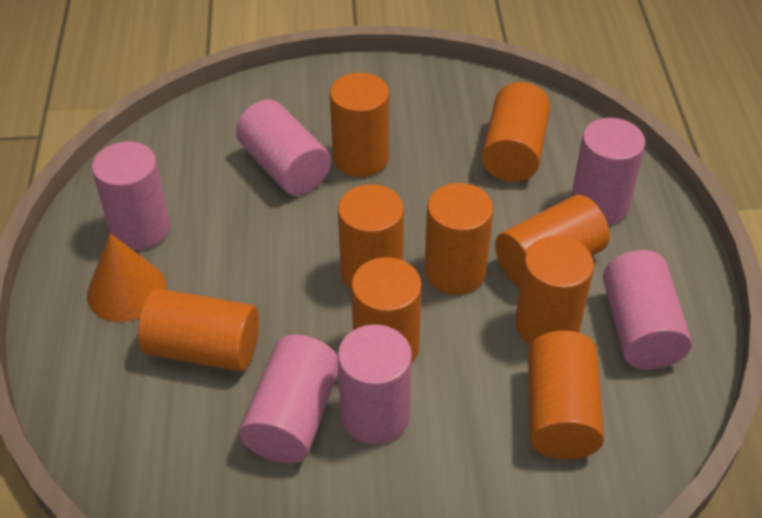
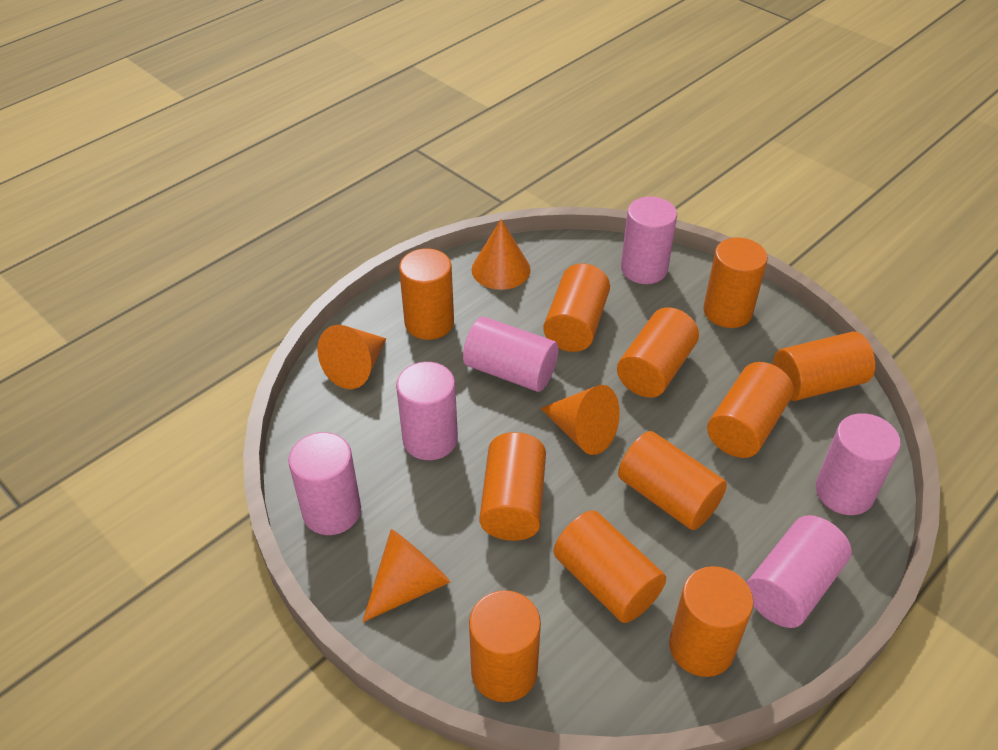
orange cone: [87,233,166,322] = 1 -> [317,325,386,389] [362,529,450,622] [472,219,531,290] [540,385,620,455] = 4
orange cylinder: [138,289,259,371] [330,73,389,177] [338,184,404,289] [351,257,422,363] [424,183,493,295] [482,82,551,182] [495,195,610,288] [515,236,594,345] [528,330,604,460] = 9 -> [399,248,454,340] [469,590,541,702] [479,432,546,541] [543,264,610,352] [554,510,666,623] [617,307,699,398] [618,431,727,530] [669,566,754,677] [703,238,768,328] [707,362,793,458] [773,332,875,401] = 11

